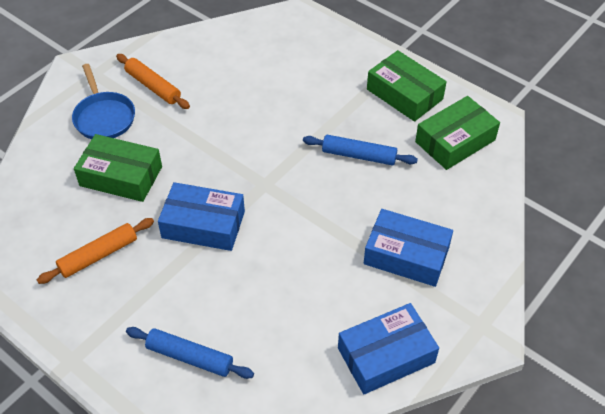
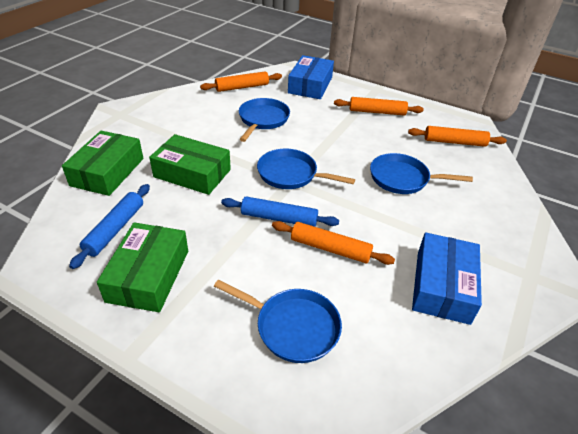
blue box: [158,182,245,251] [338,303,439,395] [364,209,453,287] = 3 -> [288,55,334,99] [412,232,482,325] = 2
blue pan: [72,64,135,139] = 1 -> [214,279,342,363] [239,98,290,142] [257,149,355,189] [370,153,473,194] = 4
orange rolling pin: [37,218,154,284] [116,54,190,109] = 2 -> [200,71,282,92] [272,221,395,265] [334,97,424,116] [408,126,507,147] = 4

